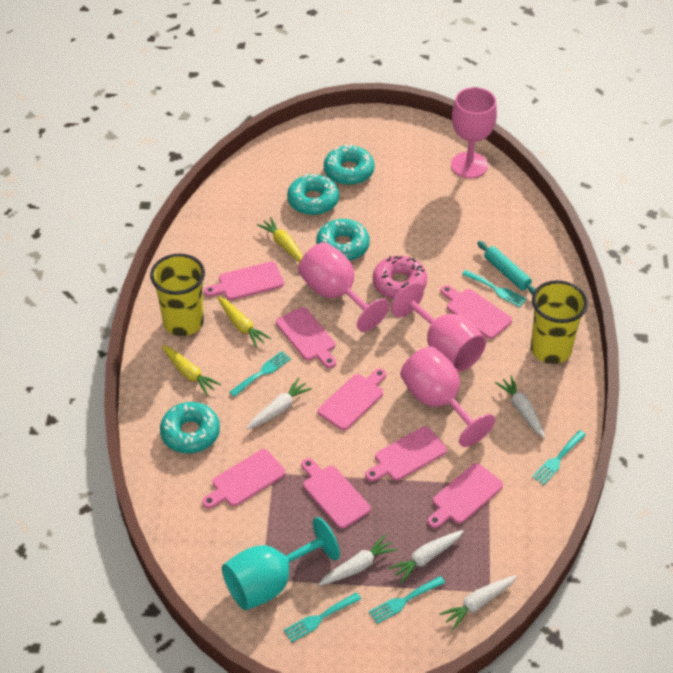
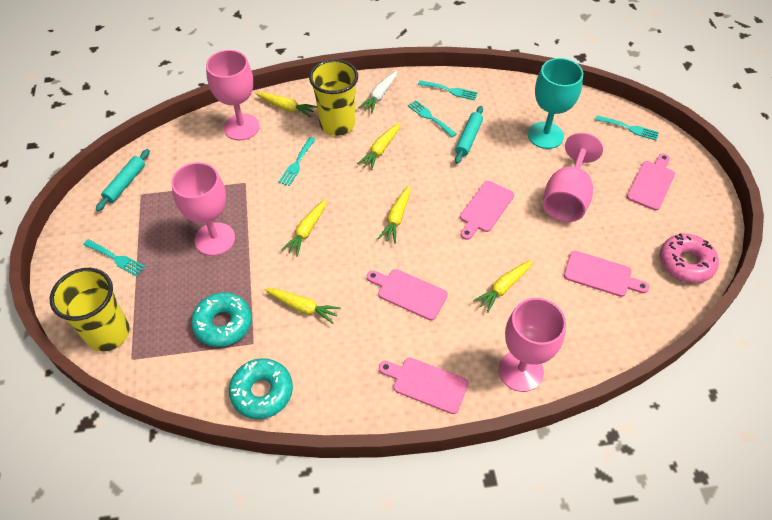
pink cutting board: [202,449,285,509] [204,261,284,300] [276,307,336,368] [301,458,371,529] [318,368,386,430] [365,426,447,482] [428,463,503,528] [440,285,512,339] = 8 -> [367,269,448,320] [379,358,469,414] [460,181,514,240] [564,251,649,297] [627,154,675,211] = 5
turquoise donut: [160,402,220,453] [287,174,339,215] [316,219,370,261] [324,144,374,185] = 4 -> [191,292,252,347] [229,358,293,419] = 2
turquoise rolling pin: [477,241,536,295] = 1 -> [96,149,150,211] [455,106,483,164] = 2
white carrot: [246,378,312,430] [318,535,397,586] [388,530,464,583] [439,575,517,630] [495,375,545,438] = 5 -> [358,71,397,114] = 1
yellow carrot: [162,345,221,395] [218,297,271,348] [257,217,303,262] = 3 -> [255,92,317,117] [264,288,341,324] [281,199,327,257] [357,123,400,170] [378,185,410,243] [473,260,533,313] = 6

